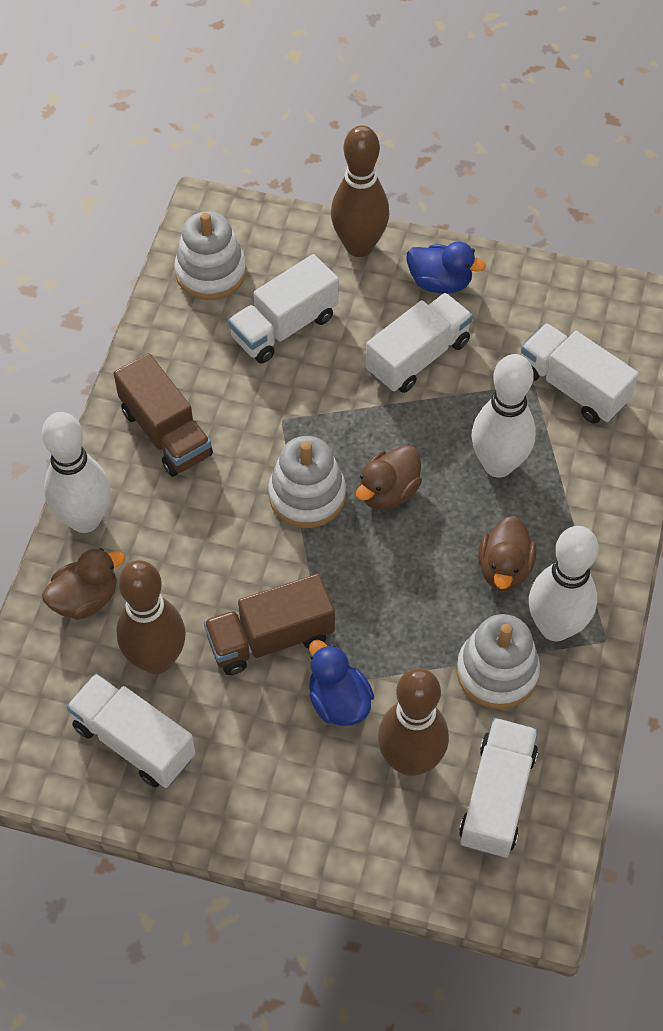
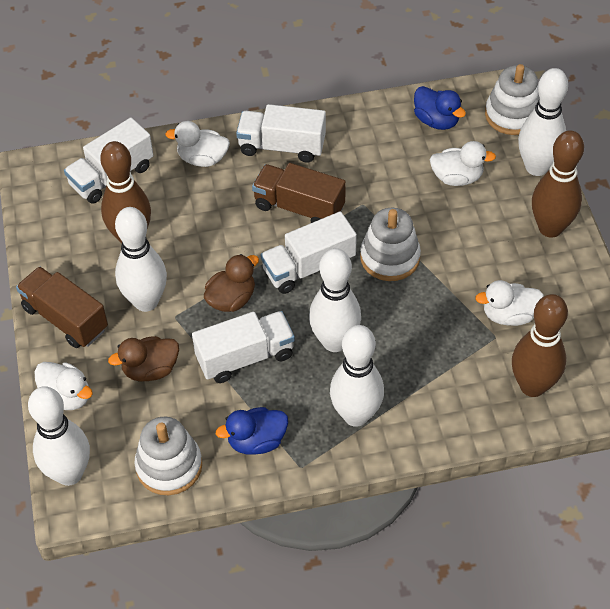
brown duck: [42,548,125,620] [356,445,422,510] [478,516,537,591] = 3 -> [108,336,179,381] [204,254,259,312] = 2
white bowling pin: [42,412,110,533] [471,354,536,478] [529,526,599,641] = 3 -> [28,386,90,486] [115,207,167,312] [309,248,361,352] [330,325,384,427] [518,68,568,176] = 5
white duck: none = 0 -> [35,362,93,410] [165,121,230,167] [430,141,496,186] [475,280,544,326] = 4
white truck: [66,674,196,788] [228,254,339,364] [366,293,473,393] [459,718,538,858] [521,323,639,424] = 5 -> [64,117,154,204] [192,311,295,383] [236,104,326,163] [260,211,357,294] = 4

